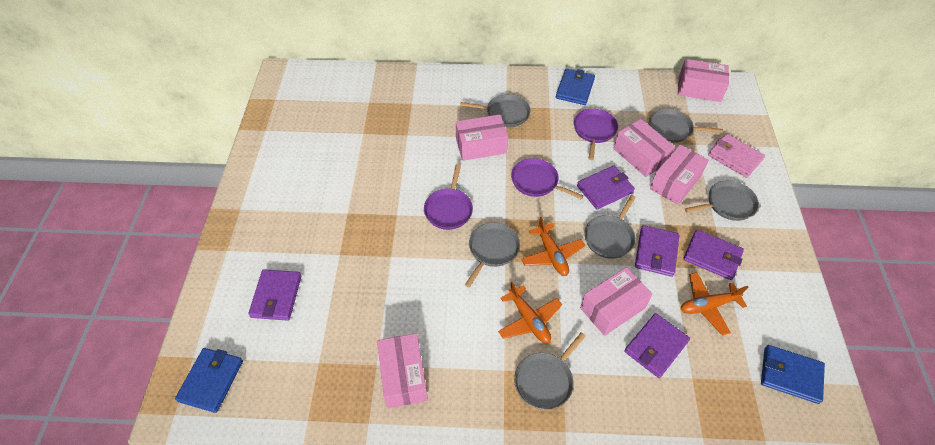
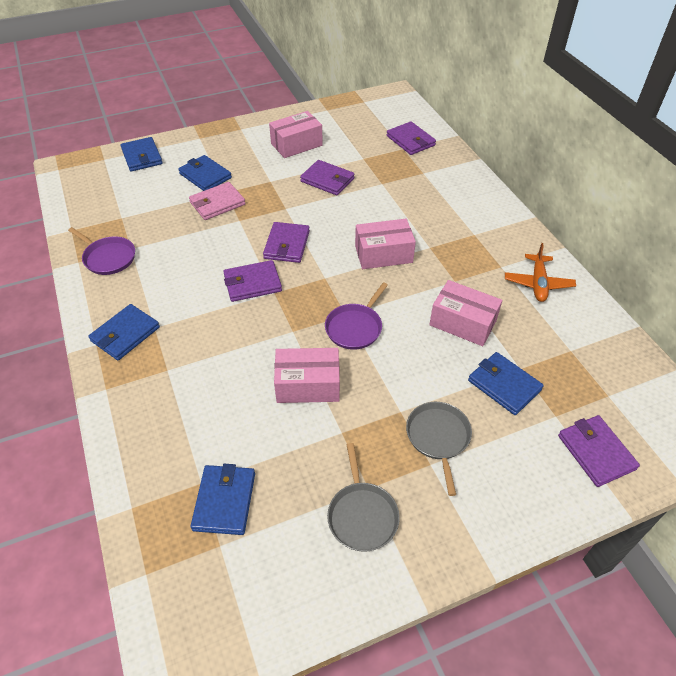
blue wallet: [175,348,243,413] [556,69,595,105] [761,345,825,404] = 3 -> [88,304,160,361] [120,137,163,172] [178,155,232,191] [191,464,255,535] [468,352,544,415] = 5
grey pan: [460,94,530,127] [465,223,520,288] [514,332,586,410] [584,195,636,259] [649,108,723,143] [685,180,759,221] = 6 -> [327,443,400,552] [406,402,472,496] = 2
orange plane: [498,282,562,343] [521,217,585,276] [681,272,748,335] = 3 -> [505,243,576,302] = 1
pink box: [377,333,428,408] [456,114,508,161] [580,267,653,336] [613,119,675,177] [650,145,709,205] [678,59,729,102] = 6 -> [269,111,323,158] [274,348,340,403] [355,219,416,269] [429,280,502,346] = 4
purple pan: [424,164,473,230] [511,158,584,200] [574,109,618,160] = 3 -> [68,227,135,275] [325,282,388,350] = 2

